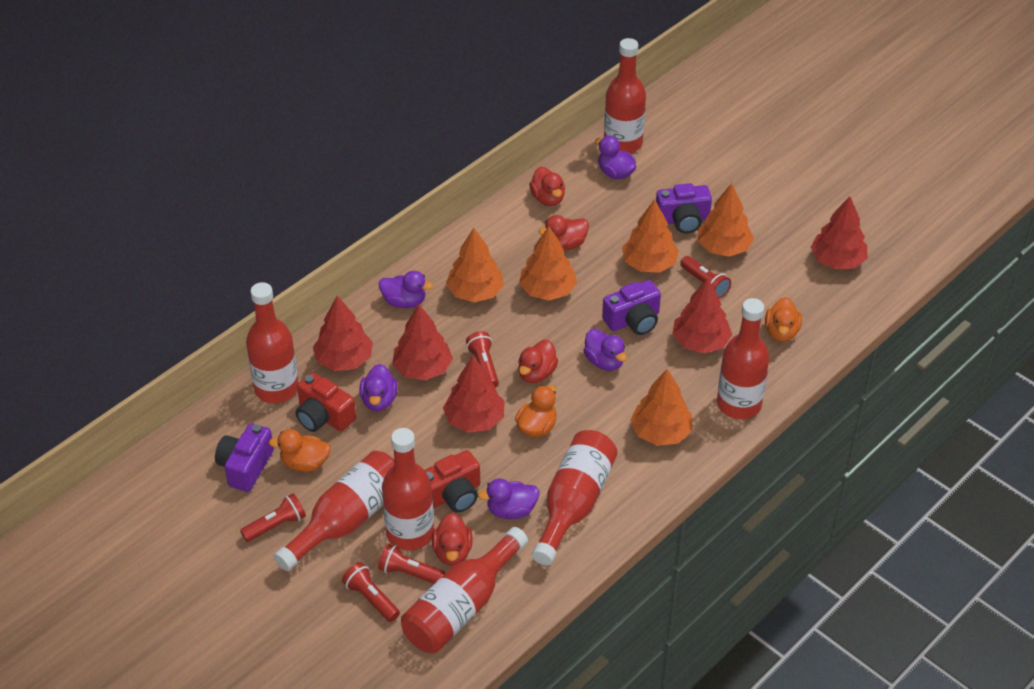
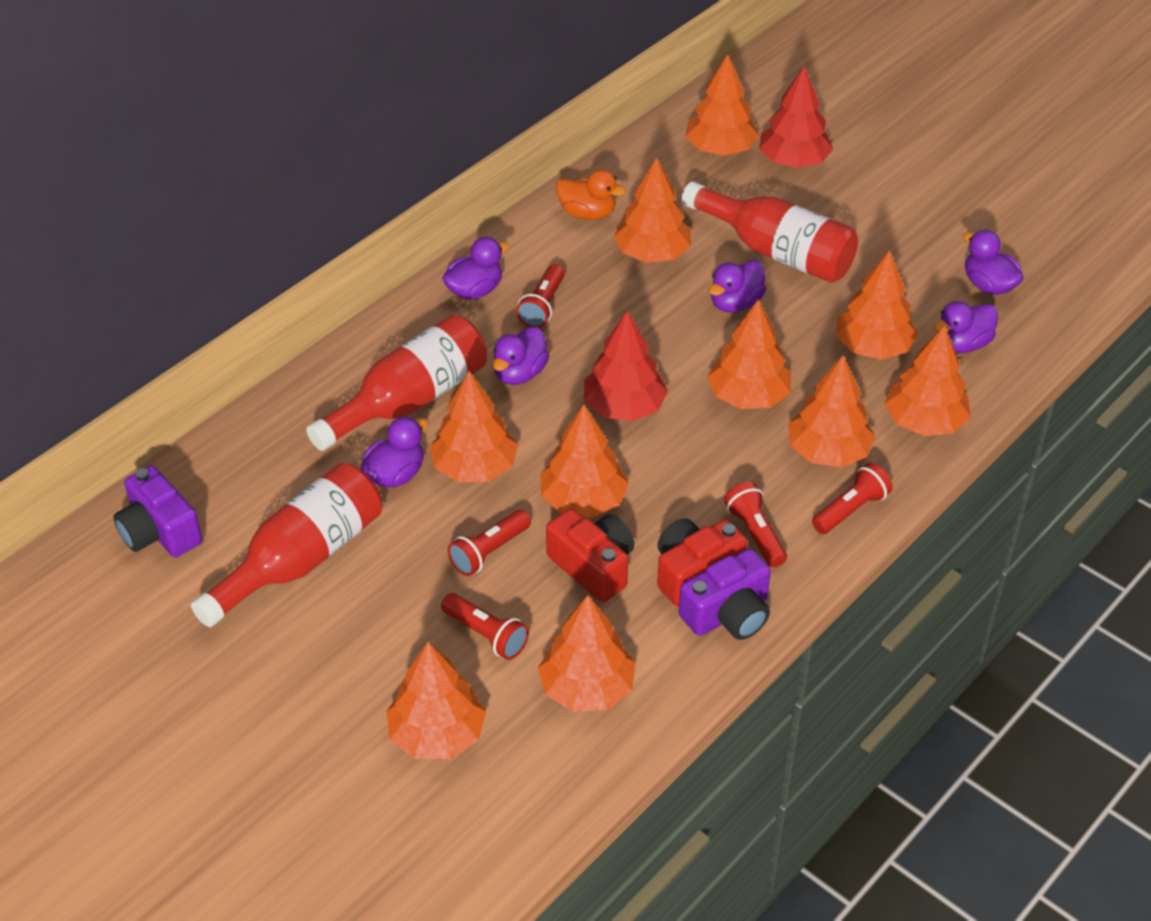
orange duck: [269,429,331,472] [515,385,557,437] [765,297,802,342] = 3 -> [556,169,626,220] = 1
orange tree: [446,228,504,302] [519,226,577,301] [622,199,679,273] [630,369,692,446] [698,183,754,257] = 5 -> [386,642,486,759] [430,371,518,482] [538,595,636,712] [541,405,629,518] [614,157,691,263] [686,54,759,156] [707,300,791,409] [788,356,875,467] [836,250,918,360] [884,325,971,436] = 10
purple camera: [215,424,274,492] [602,280,661,335] [656,183,712,233] = 3 -> [113,465,202,557] [679,549,771,640] = 2
purple duck: [359,364,398,411] [379,271,433,308] [478,479,540,519] [583,329,627,371] [595,136,636,179] = 5 -> [361,416,428,488] [442,237,510,300] [492,327,549,385] [709,260,766,313] [934,301,998,353] [963,230,1024,295] = 6
red bottle: [246,282,299,403] [274,451,394,571] [382,428,434,551] [401,527,528,653] [532,430,617,565] [604,38,646,153] [717,298,769,419] = 7 -> [191,463,382,627] [306,315,487,451] [682,181,858,283] = 3
red duck: [432,513,473,566] [518,340,558,383] [529,166,565,206] [539,215,589,251] = 4 -> none = 0
red tree: [313,296,373,371] [392,305,453,380] [443,356,505,433] [672,278,732,353] [811,196,868,269] = 5 -> [584,311,668,421] [759,65,833,168] = 2

